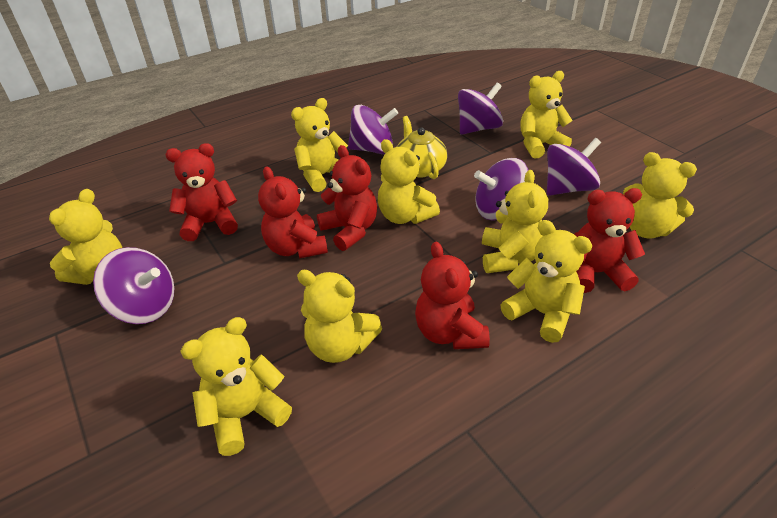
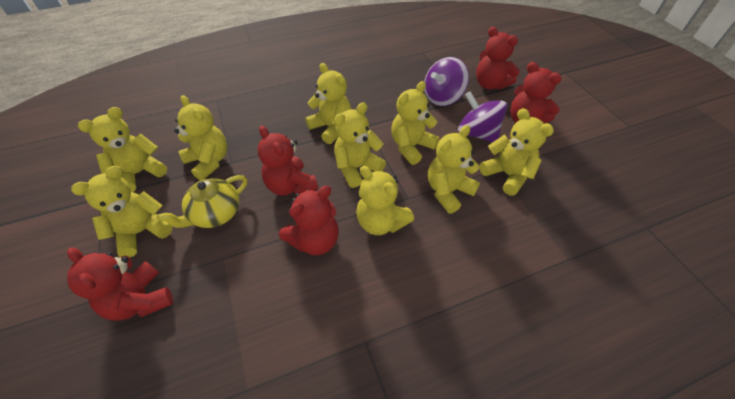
purple spinning top: [93,247,174,324] [348,105,398,155] [458,83,503,135] [474,158,529,220] [547,138,601,196] = 5 -> [424,57,469,106] [458,91,507,143] = 2

